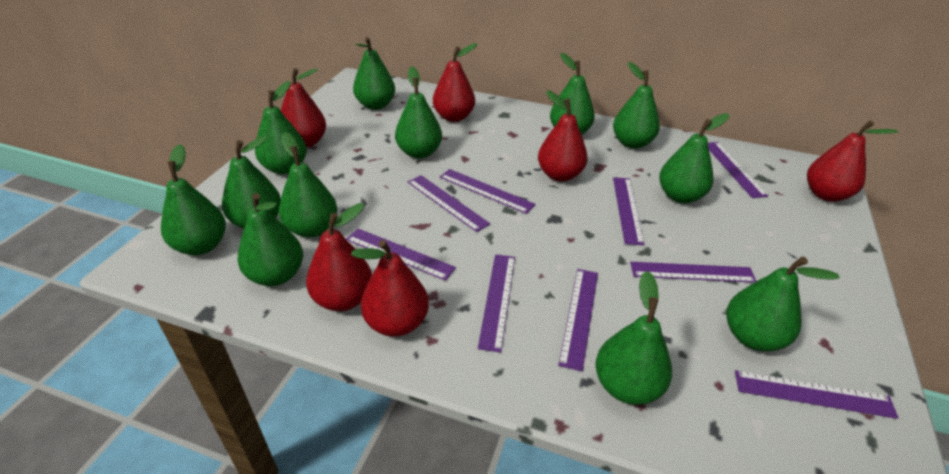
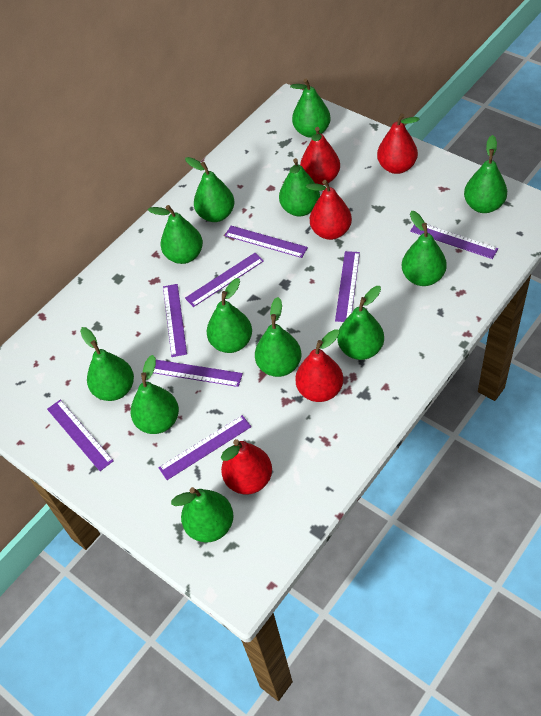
purple ruler: [346,228,456,281] [408,175,490,232] [440,169,536,214] [478,254,515,352] [558,269,598,371] [613,177,645,245] [630,262,756,283] [708,142,768,198] [735,370,899,419] = 9 -> [47,400,114,471] [153,360,243,387] [159,415,251,480] [163,284,187,357] [185,253,264,307] [225,226,308,258] [335,251,360,322] [410,225,498,259] = 8
red pear: [281,68,326,148] [306,203,372,311] [351,240,429,337] [433,43,477,122] [538,90,588,182] [807,121,898,202] = 6 -> [221,439,272,495] [295,329,343,402] [300,127,340,185] [306,180,352,240] [377,113,420,174] = 5

